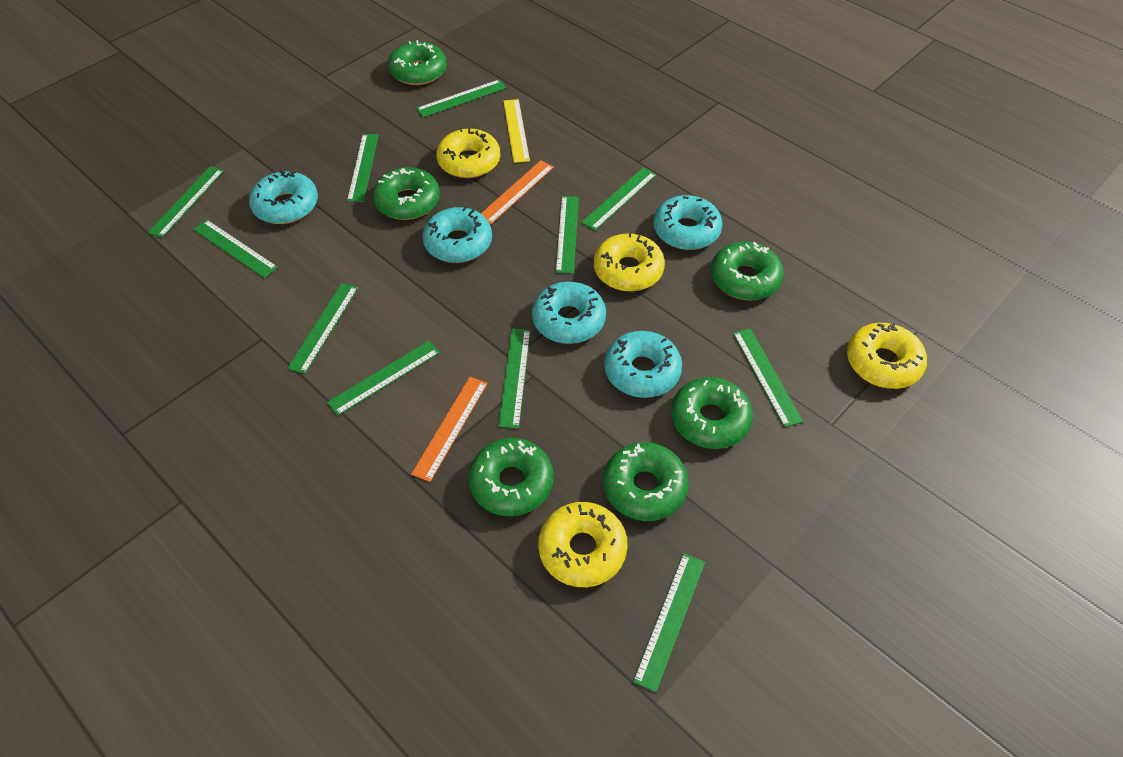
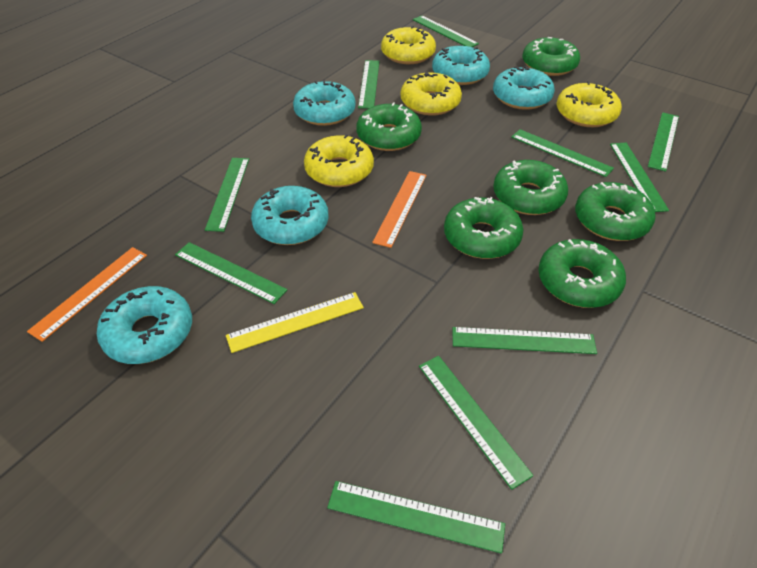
green ruler: [148,166,224,238] [193,220,278,278] [287,283,358,374] [327,341,440,416] [347,134,379,202] [416,80,506,117] [498,329,531,428] [556,196,579,274] [581,168,656,231] [633,553,705,692] [733,328,803,427] = 11 -> [175,242,287,304] [205,158,249,232] [327,481,505,553] [358,60,380,109] [413,16,479,47] [419,356,533,490] [452,327,597,354] [511,129,614,177] [610,143,669,212] [648,112,679,172] = 10

